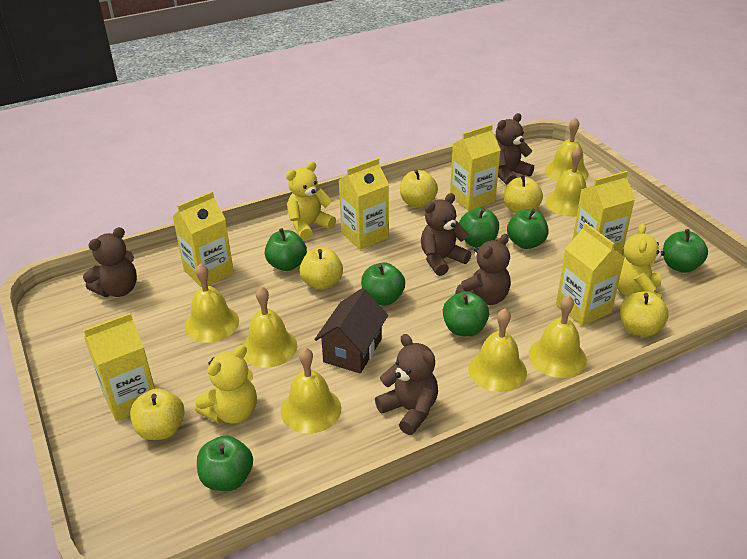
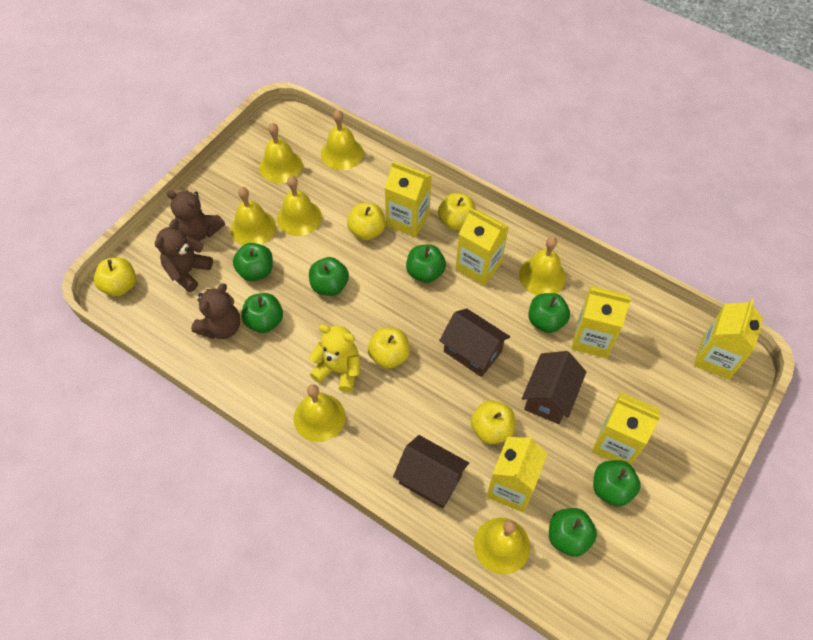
brown house: [314,288,388,374] = 1 -> [393,435,469,509] [439,308,510,377] [522,351,586,424] = 3
brown teddy bear: [83,227,137,297] [375,334,438,435] [421,193,471,276] [455,234,511,305] [496,113,534,185] = 5 -> [155,219,213,292] [167,190,225,241] [191,283,240,339] = 3
yellow teddy bear: [195,345,257,424] [286,162,336,240] [617,224,665,298] = 3 -> [309,325,360,392] = 1

